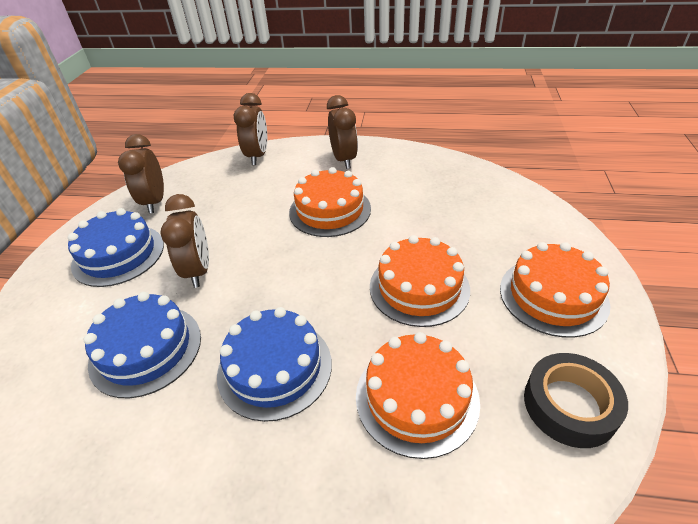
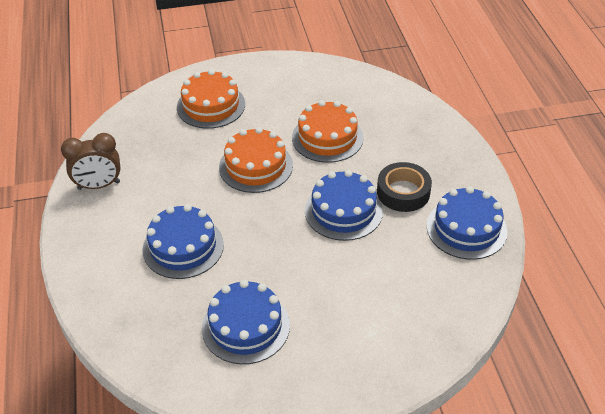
blue cake: [68,208,164,287] [84,292,201,398] [217,307,332,422] = 3 -> [142,204,224,279] [202,280,290,364] [305,170,383,241] [427,186,507,260] = 4
brown clock: [118,134,164,214] [160,194,209,288] [233,93,267,165] [327,95,358,169] = 4 -> [61,133,121,190] = 1
orange cake: [289,167,371,237] [356,332,480,459] [370,235,470,327] [500,242,610,338] = 4 -> [177,69,245,129] [219,127,293,193] [292,100,364,163] = 3

